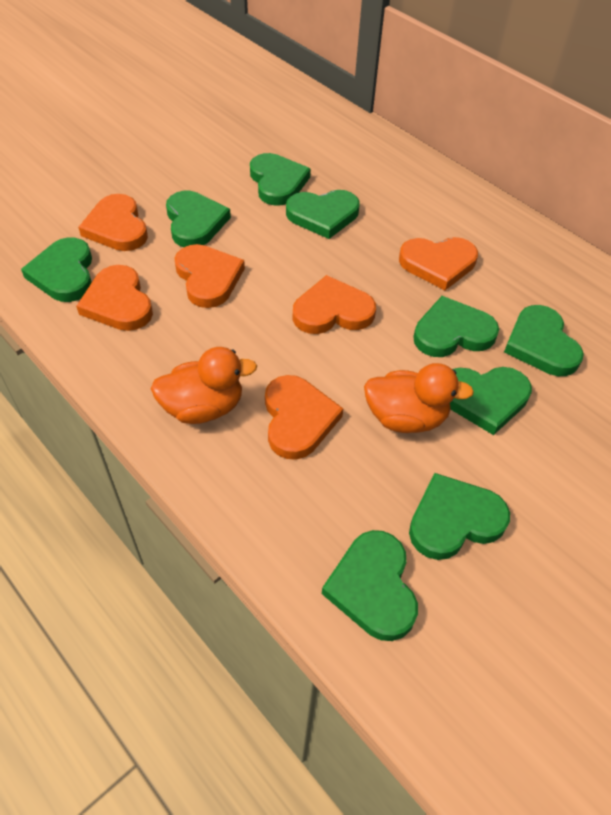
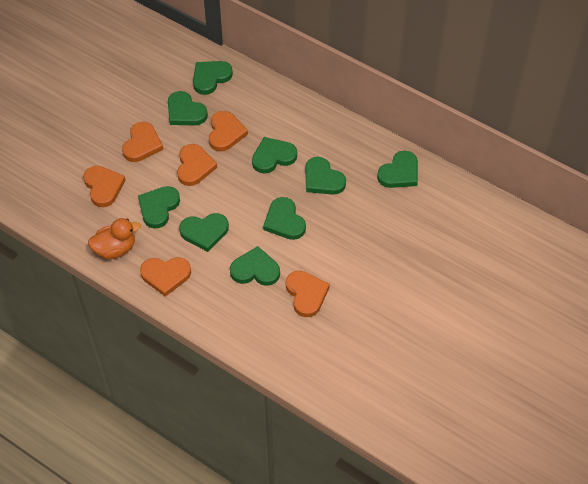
orange duck: [151,347,257,424] [364,363,474,433] = 2 -> [88,218,141,259] = 1

